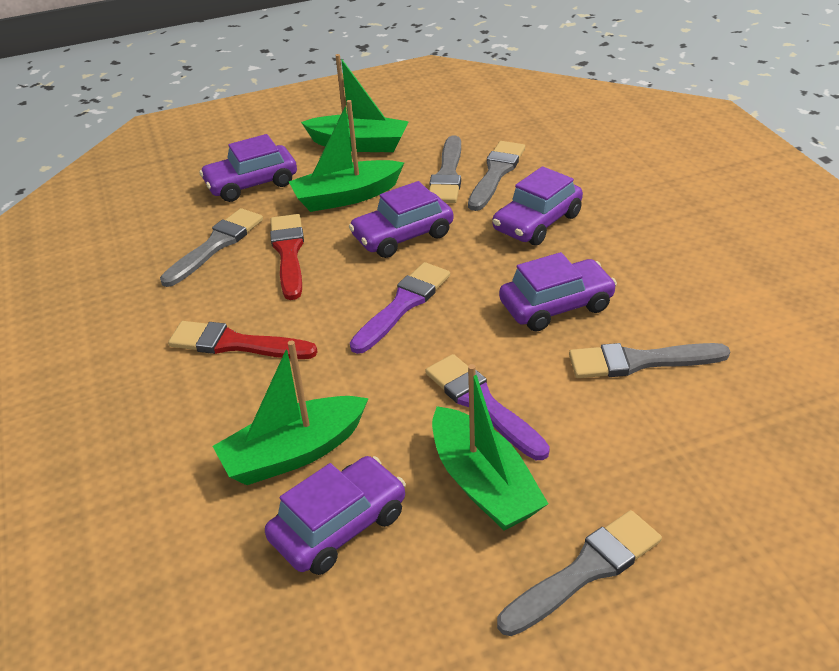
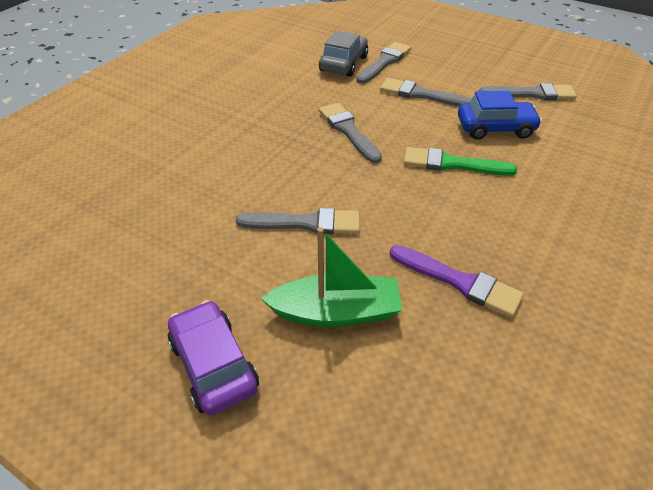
blue car: none = 0 -> [458,91,542,140] = 1
green boat: [213,340,369,485] [289,100,404,212] [301,54,409,152] [432,364,548,531] = 4 -> [261,227,402,327] = 1
green brush: none = 0 -> [404,147,517,176] = 1
grey car: none = 0 -> [319,31,368,77] = 1
purple brush: [350,262,450,354] [425,354,550,460] = 2 -> [390,245,524,317] = 1
purple car: [199,134,297,202] [265,456,406,575] [349,181,453,258] [493,166,583,246] [499,252,617,332] = 5 -> [168,300,259,416] = 1
red brush: [168,321,318,359] [270,214,304,300] = 2 -> none = 0

